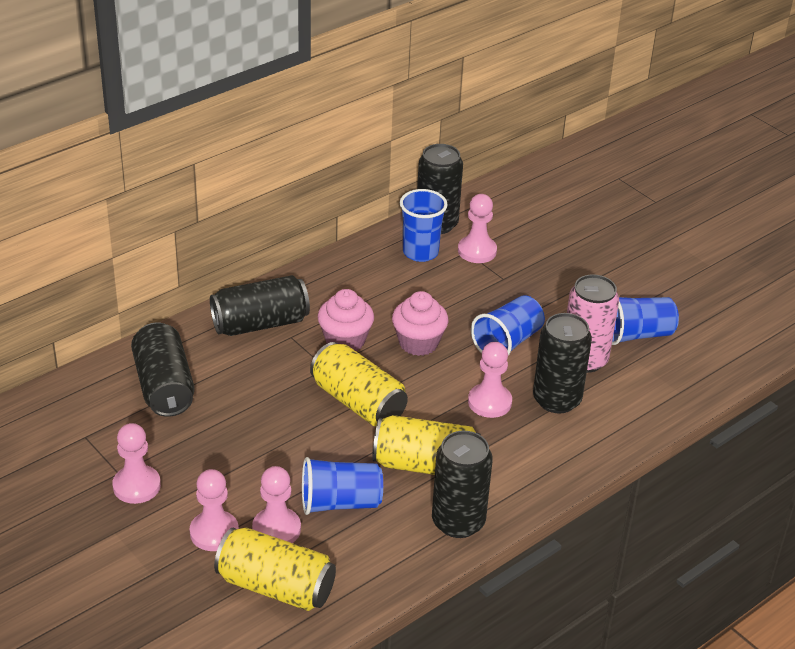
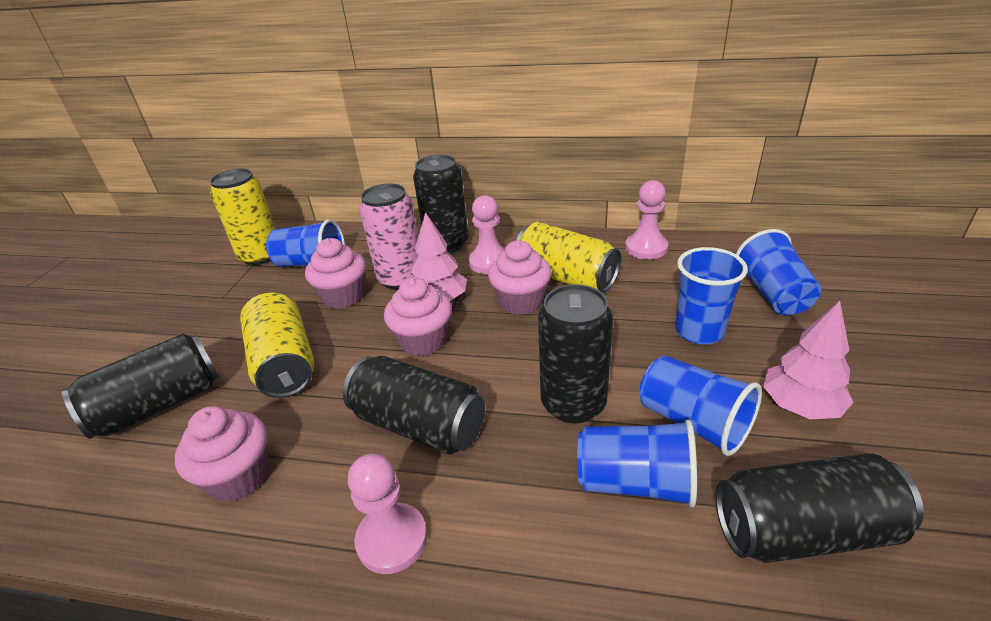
blue cup: [302,457,383,515] [400,189,448,262] [471,295,545,356] [612,297,679,345] = 4 -> [266,219,345,266] [577,420,697,507] [639,356,762,456] [675,247,748,344] [736,229,821,315] = 5
pink cupcake: [318,289,374,351] [392,291,449,356] = 2 -> [175,406,268,502] [305,238,366,309] [384,277,452,356] [488,240,551,315] = 4
pink pawn: [112,423,161,504] [190,469,239,551] [252,466,301,543] [458,194,497,263] [468,342,512,418] = 5 -> [348,453,427,574] [469,195,505,274] [625,180,668,259] = 3
pink tree: none = 0 -> [411,212,467,301] [763,301,854,419] = 2

